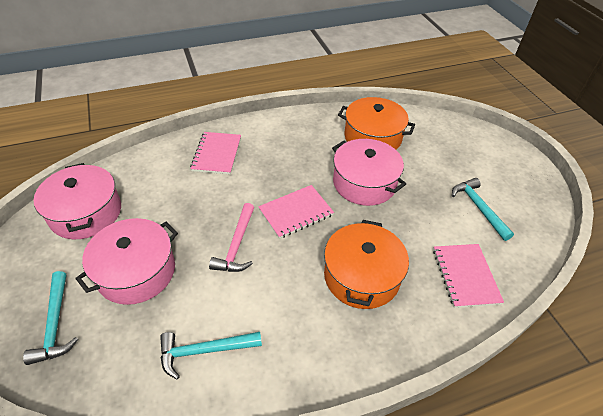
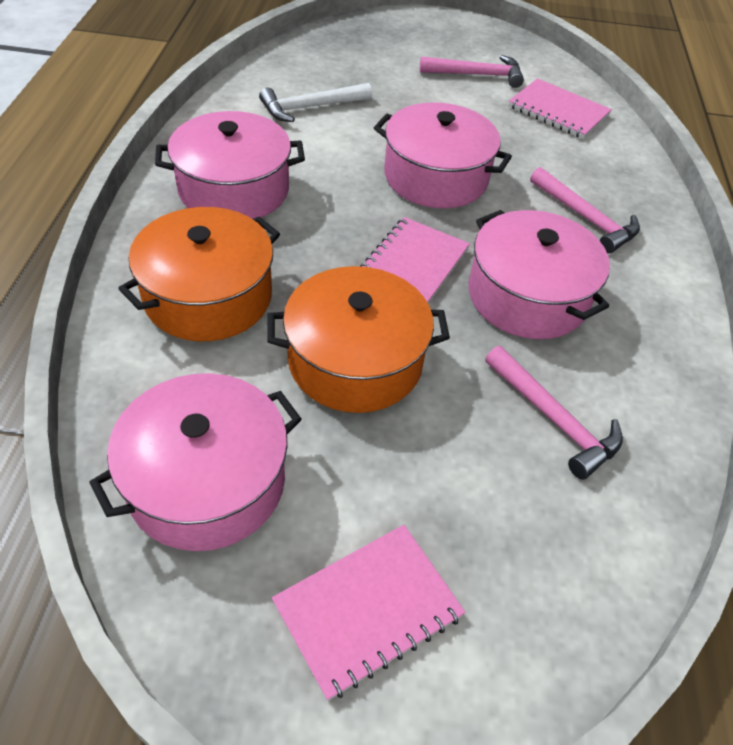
pink hammer: [209,203,254,272] = 1 -> [420,55,524,88] [485,346,623,480] [530,167,640,254] = 3
pink pot: [33,163,121,239] [75,218,178,305] [332,139,406,206] = 3 -> [89,373,302,551] [155,111,305,219] [374,102,512,208] [468,210,610,339] = 4
turquoise hammer: [23,271,78,365] [160,332,262,379] [452,178,514,241] = 3 -> none = 0
white hammer: none = 0 -> [259,83,372,122] = 1

